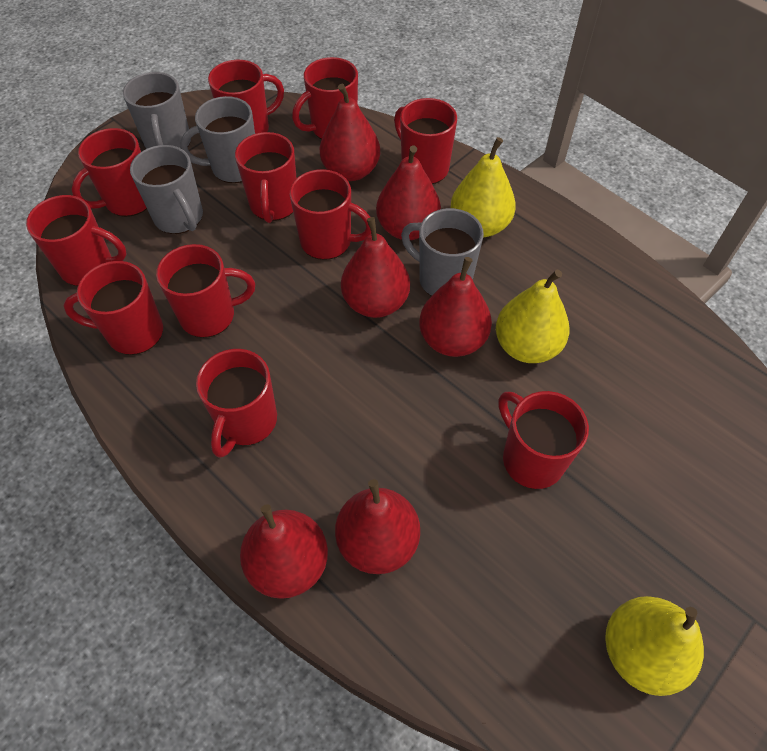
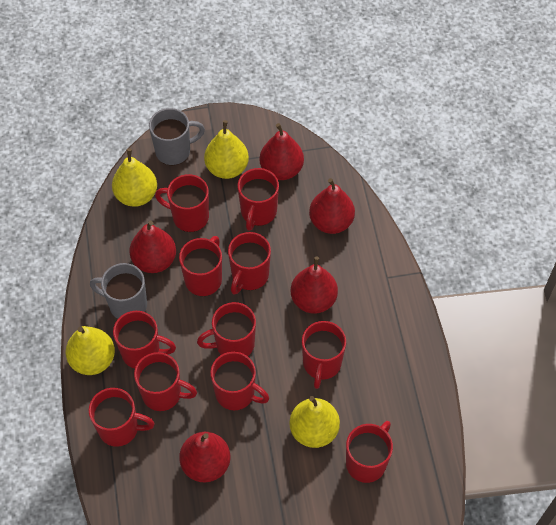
grey mug: [123,72,191,149] [130,145,203,234] [180,96,255,183] [401,208,484,296] = 4 -> [90,263,147,319] [149,108,205,165] = 2
red pear: [240,504,328,599] [319,84,380,181] [335,479,420,574] [341,217,410,318] [376,145,441,240] [419,257,492,357] = 6 -> [129,221,176,273] [179,432,230,482] [260,123,304,180] [291,257,338,314] [309,178,355,234] = 5
yellow pear: [451,137,516,237] [496,270,569,363] [605,596,704,696] = 3 -> [66,326,115,375] [112,148,157,207] [204,120,249,179] [289,396,340,448] = 4

